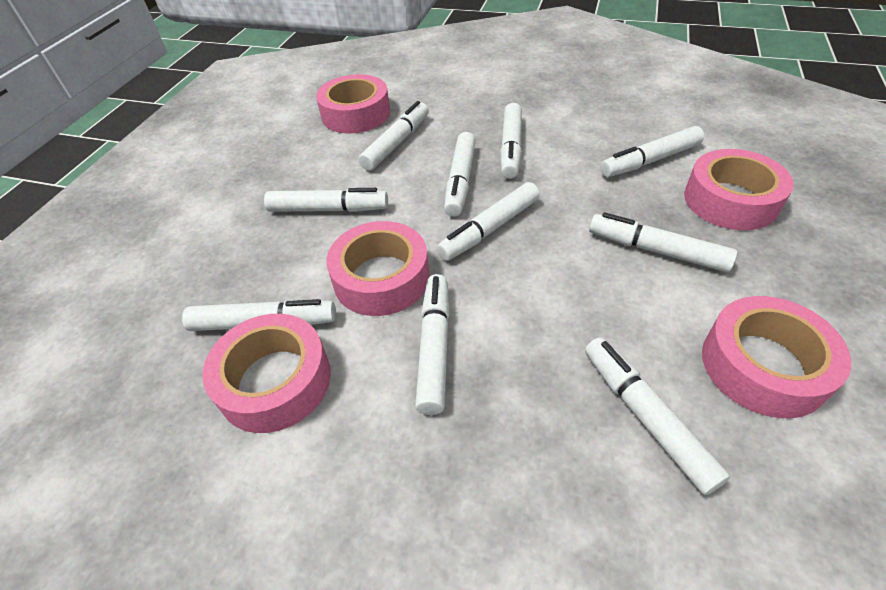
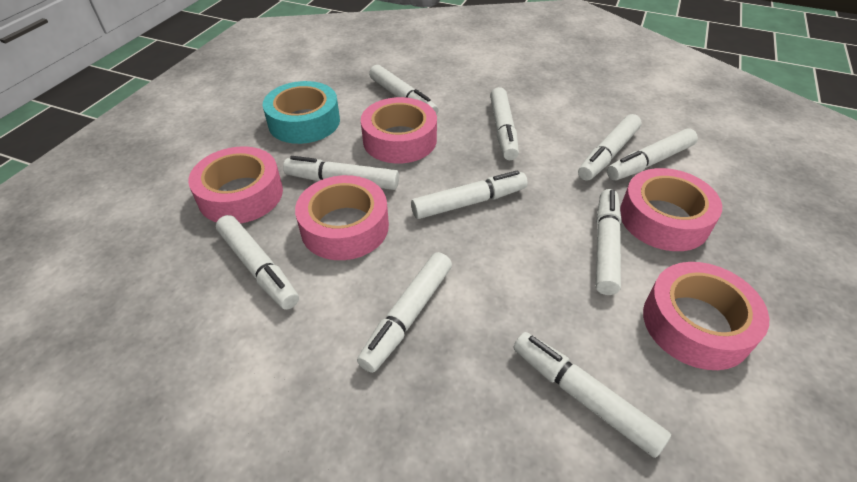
turquoise tape: none = 0 -> [263,81,340,144] = 1

